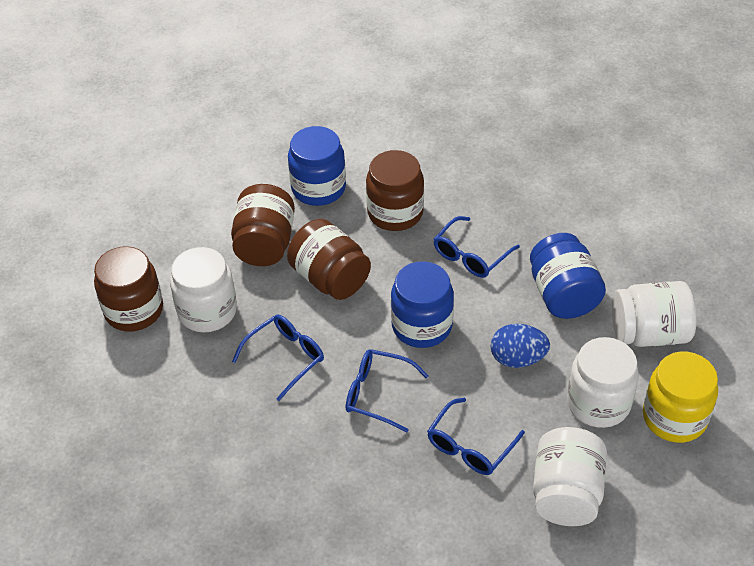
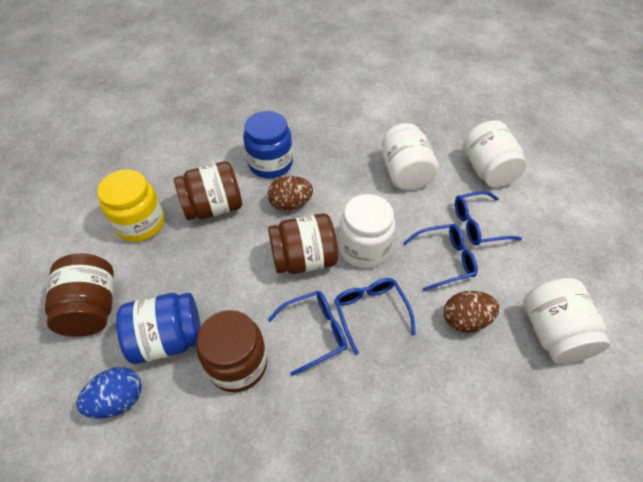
blue jar: [288,126,346,206] [391,261,454,348] [530,233,606,319] = 3 -> [116,293,201,364] [243,111,293,178] = 2
brown egg: none = 0 -> [268,176,313,211] [444,291,499,333] = 2

